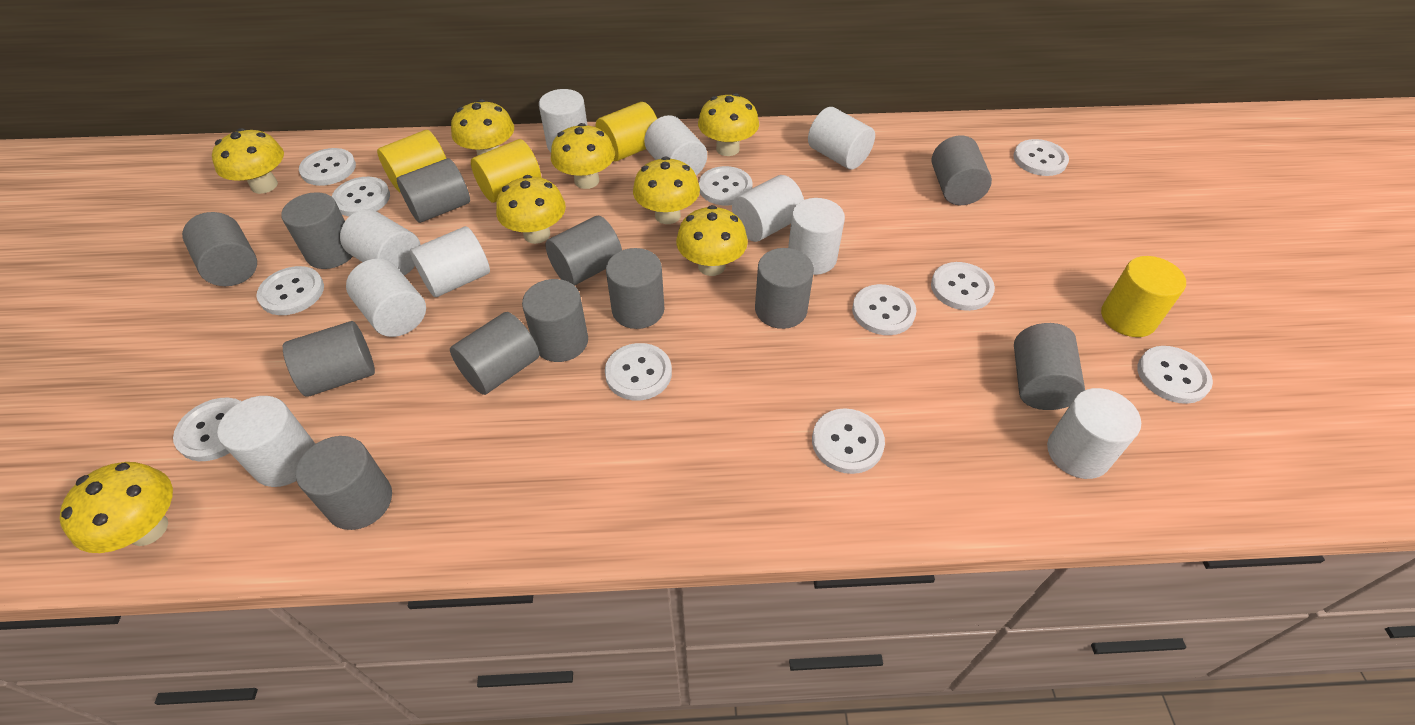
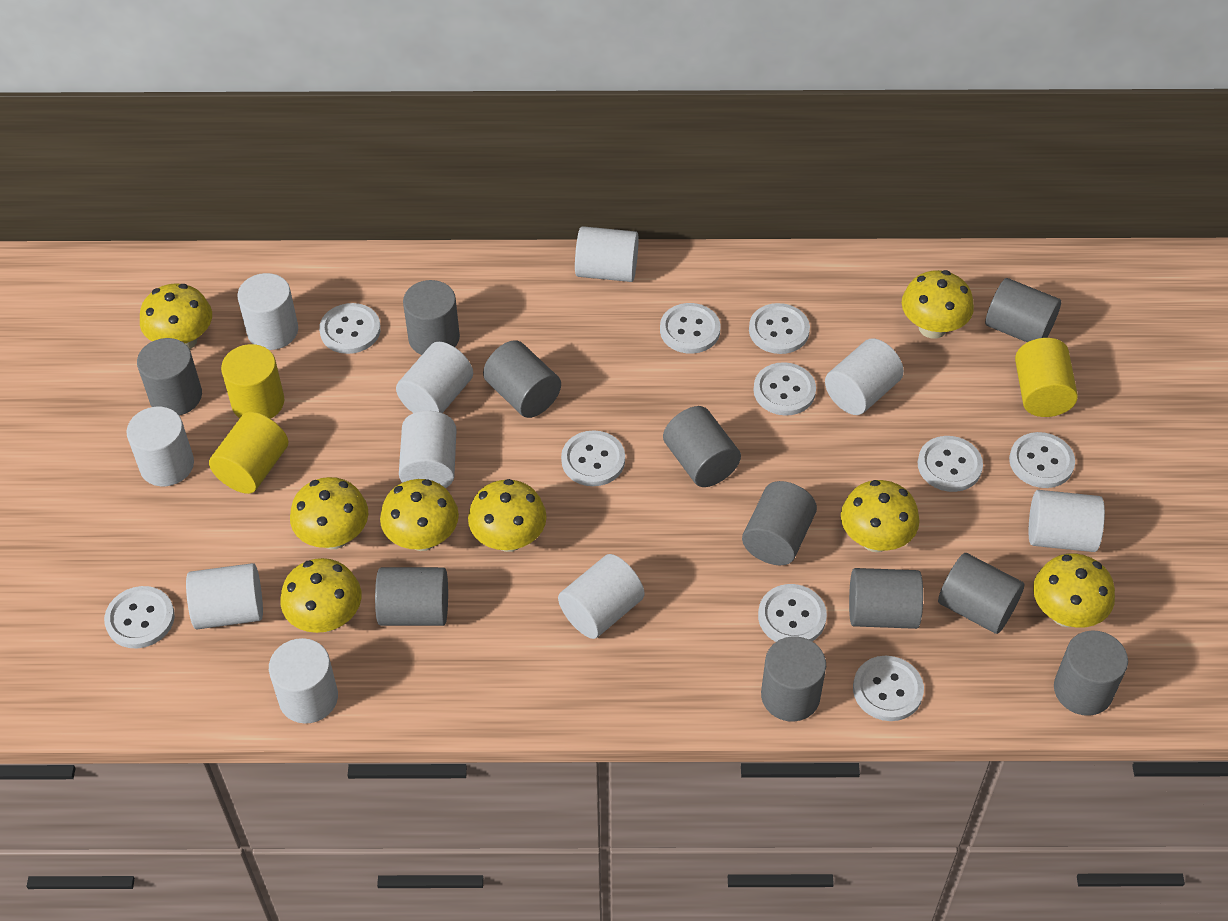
grey cylinder: [182,212,257,286] [281,192,353,269] [283,321,375,397] [296,436,392,530] [397,158,470,223] [450,312,539,395] [522,279,588,362] [545,216,622,286] [606,248,665,329] [755,248,814,329] [932,135,992,205] [1014,323,1085,410] = 12 -> [137,338,202,416] [375,567,448,626] [403,280,460,355] [483,340,561,418] [663,406,741,487] [742,481,817,565] [761,636,826,721] [849,568,923,629] [938,553,1024,634] [985,278,1061,342] [1054,630,1128,716] = 11
white button: [173,398,242,461] [256,266,324,315] [299,148,356,186] [332,177,390,216] [605,343,672,400] [699,166,752,206] [812,408,885,474] [852,284,916,335] [931,262,995,311] [1013,139,1069,176] [1137,346,1213,404] = 11 -> [104,586,175,648] [319,303,381,354] [561,430,625,486] [660,303,720,354] [749,303,810,354] [753,362,816,416] [758,584,827,642] [853,656,924,721] [918,436,983,492] [1009,432,1075,488] = 10
yellow cylinder: [377,130,446,193] [471,139,541,203] [596,102,657,162] [1101,256,1186,337] = 4 -> [209,412,288,494] [221,344,284,419] [1015,338,1078,417] = 3

